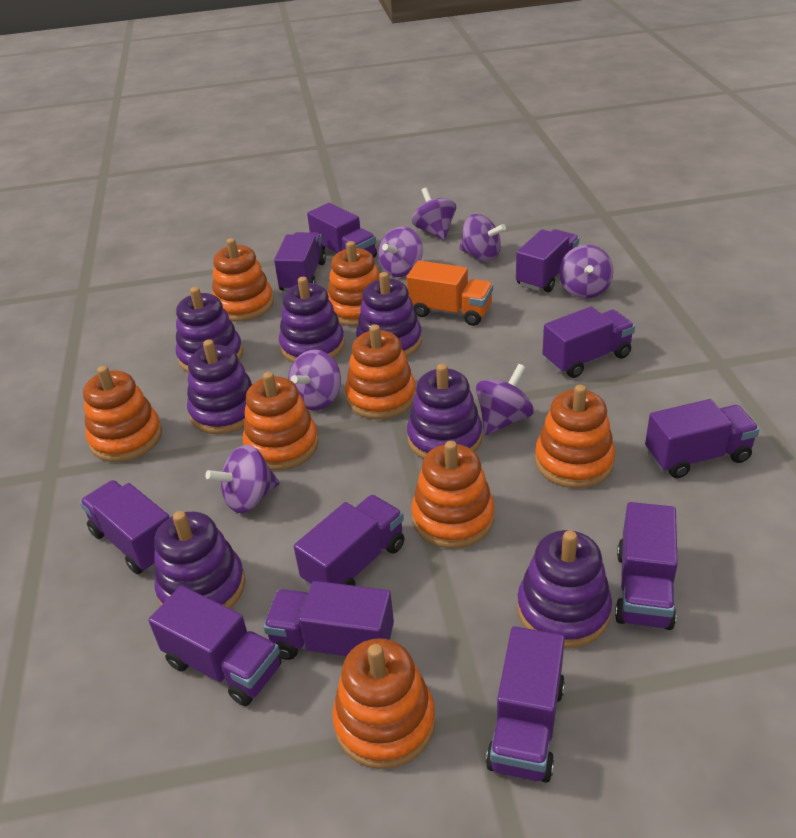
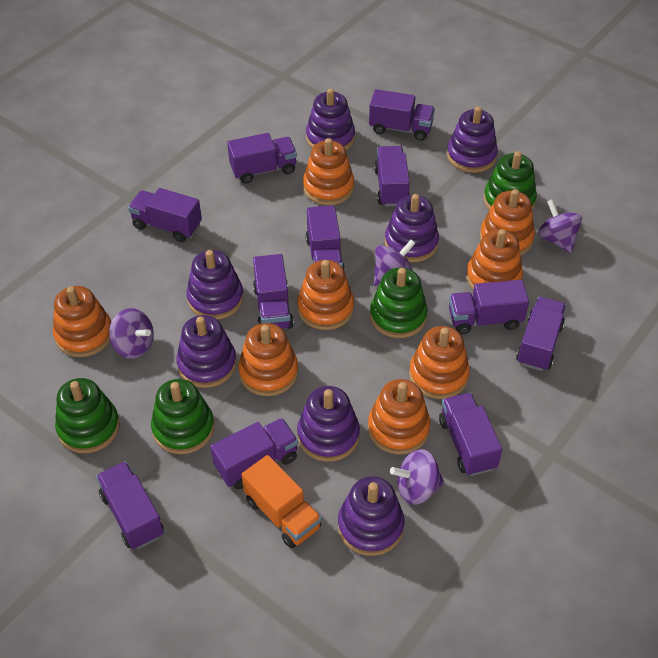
green stacking toy: none = 0 -> [55,378,120,453] [151,379,214,454] [370,268,428,338] [483,151,537,211] = 4
purple spinning top: [205,445,280,513] [288,350,341,410] [378,226,423,277] [412,188,456,241] [459,214,506,262] [476,364,534,435] [559,245,614,299] = 7 -> [109,308,154,359] [374,240,415,286] [390,449,445,505] [538,199,582,253] = 4

